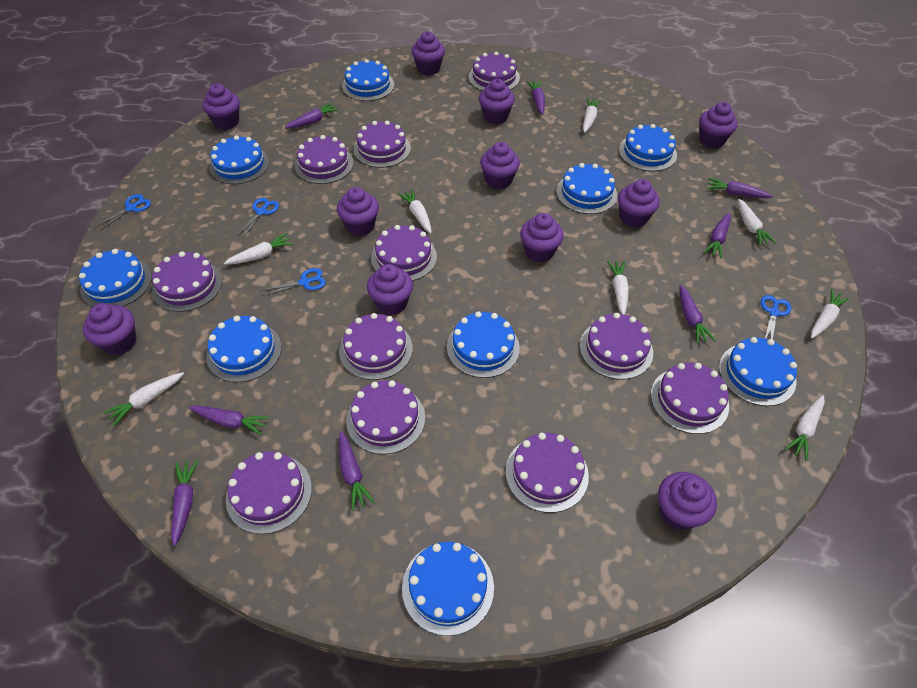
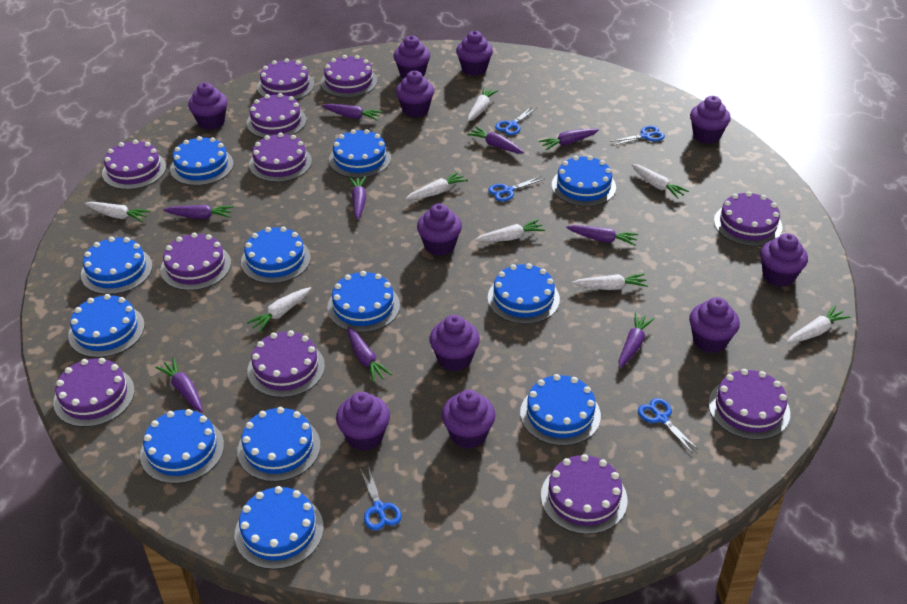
blue cake: [79,249,152,307] [206,316,281,382] [209,135,269,184] [342,59,394,101] [402,542,494,636] [447,311,520,378] [556,163,617,214] [619,124,677,171] [719,337,797,406] = 9 -> [68,294,145,358] [81,237,153,295] [140,409,224,484] [170,136,234,186] [235,486,324,570] [237,407,320,482] [241,227,311,284] [327,271,400,332] [329,129,391,178] [488,263,560,324] [520,374,601,446] [552,155,616,207] = 12
blue scissors: [95,194,151,231] [237,198,279,238] [261,268,326,296] [761,295,791,340] = 4 -> [360,466,401,531] [488,176,544,202] [495,106,537,135] [610,126,665,146] [638,398,699,453] = 5
purple carrot: [171,460,199,547] [189,405,270,436] [285,103,339,129] [339,431,375,511] [527,81,545,115] [680,285,716,344] [704,213,731,258] [707,178,773,198] = 8 -> [155,358,203,412] [163,205,234,219] [322,104,383,121] [347,327,392,383] [349,176,366,220] [467,127,524,154] [539,128,599,150] [566,225,639,246] [619,313,655,368] = 9

